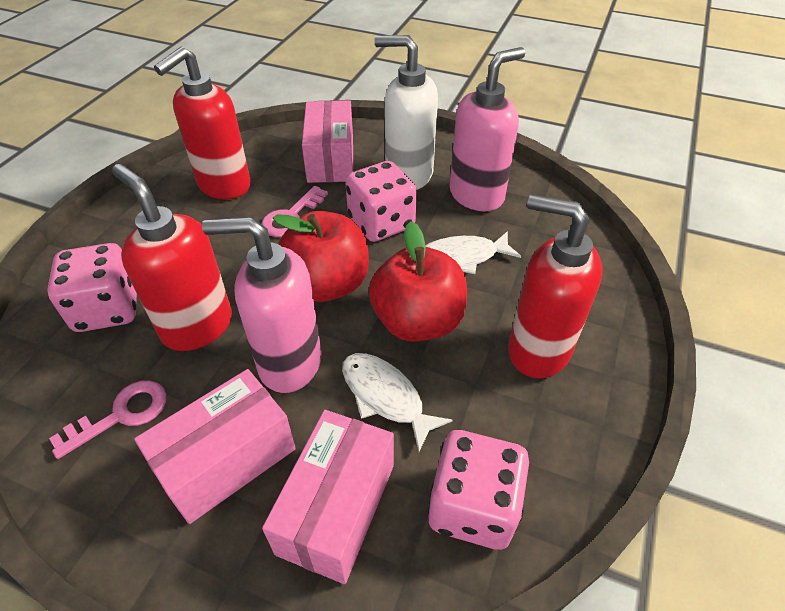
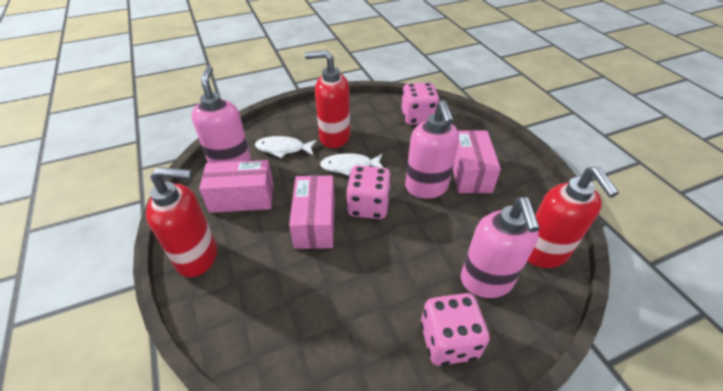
pink key: [49,380,167,459] [261,186,328,237] = 2 -> none = 0
pink soap dispenser: [202,217,322,393] [450,47,525,211] = 2 -> [191,66,251,163] [405,100,459,199] [461,197,540,298] = 3
red apple: [273,211,369,302] [369,221,467,342] = 2 -> none = 0
white soap dispenser: [375,35,438,190] = 1 -> none = 0

